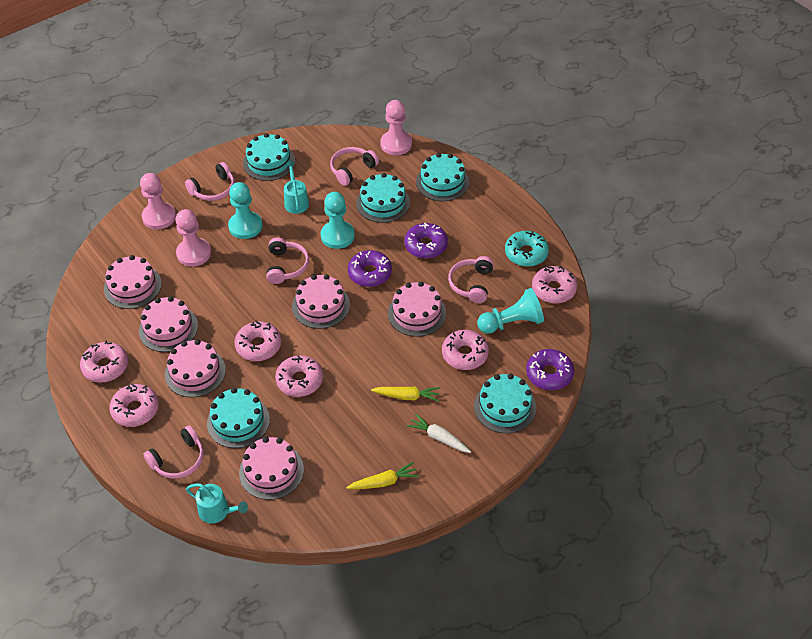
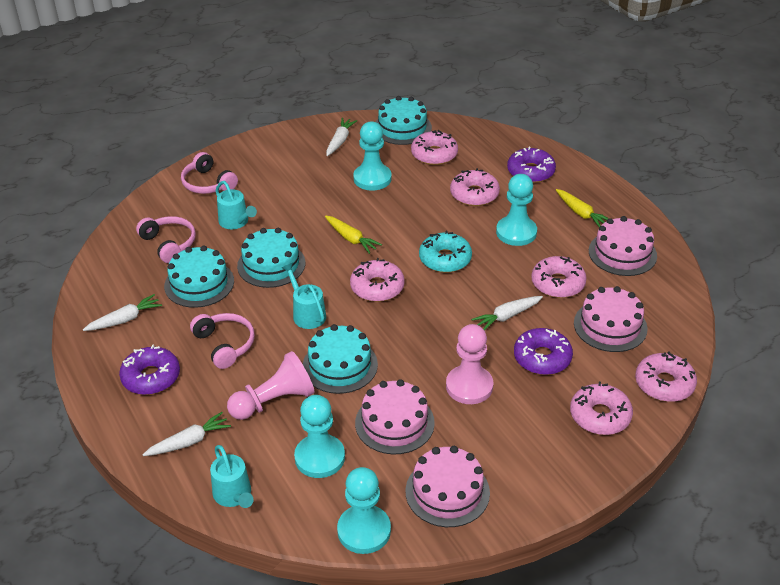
pink cake: [104,255,162,309] [139,296,198,352] [165,339,226,397] [239,437,304,500] [292,274,350,329] [388,281,446,337] = 6 -> [355,379,435,454] [405,446,490,527] [574,286,648,352] [589,216,657,276] = 4
pink headphones: [143,425,204,479] [185,162,235,201] [266,237,309,284] [330,147,379,186] [448,256,494,303] = 5 -> [136,216,196,263] [181,152,238,194] [190,313,255,369] = 3
pink pawn: [140,173,176,230] [175,209,211,267] [380,100,412,155] = 3 -> [227,351,315,420] [446,324,493,404] = 2
turquoise cake: [207,388,270,448] [243,133,295,181] [356,173,410,223] [416,153,469,201] [474,374,536,433] = 5 -> [164,246,234,308] [237,228,305,288] [303,324,378,394] [375,96,432,145] = 4
turquoise pawn: [228,182,262,239] [321,192,355,249] [477,288,544,334] = 3 -> [294,395,345,478] [337,467,391,554] [353,122,392,190] [496,174,537,246] = 4
turquoise watering can: [186,483,248,524] [284,161,309,214] = 2 -> [210,445,254,508] [215,181,257,229] [282,263,326,329] = 3
white carrot: [406,414,471,453] = 1 -> [83,294,162,331] [143,412,231,456] [326,118,357,156] [471,296,543,330] = 4

